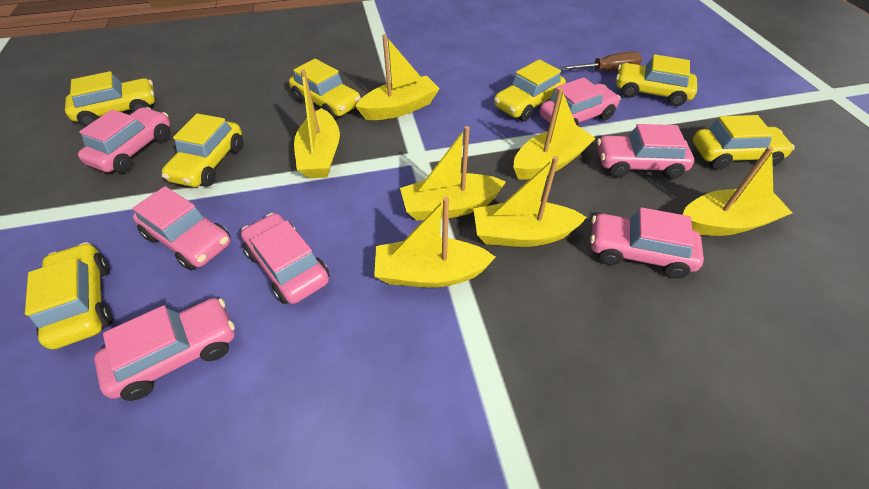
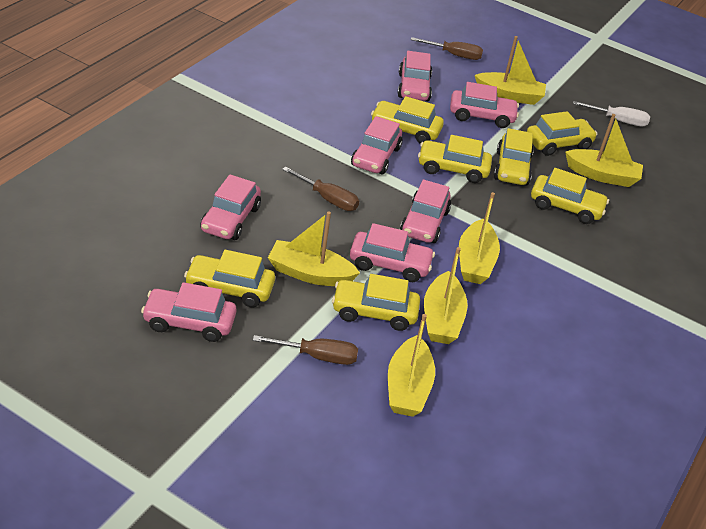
brown screwdriver: [560,52,642,71] = 1 -> [253,335,358,365] [282,166,359,211] [411,37,483,60] = 3
white screwdriver: none = 0 -> [573,101,650,127] = 1
yellow boat: [294,69,340,178] [355,34,440,120] [374,197,496,287] [400,126,506,221] [473,156,587,247] [513,88,596,180] [683,146,792,236] = 7 -> [268,211,360,286] [388,314,435,417] [424,247,468,344] [459,192,500,284] [475,36,546,105] [565,114,643,187] = 6

